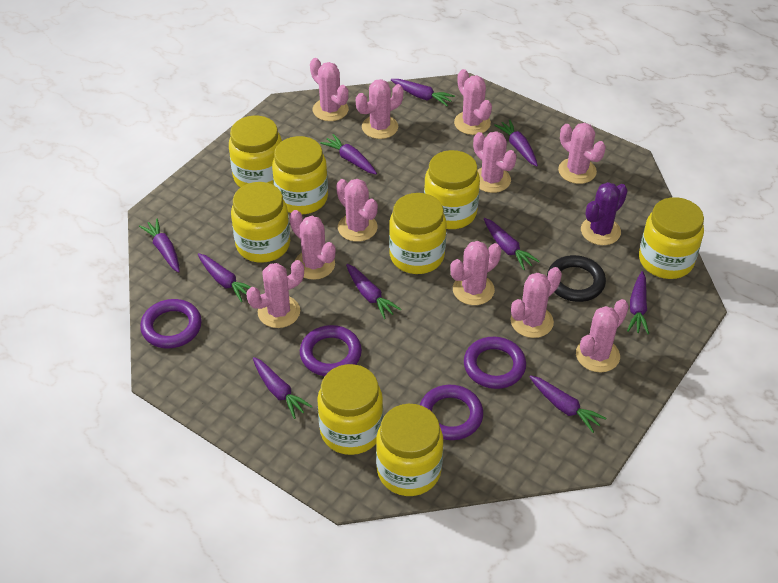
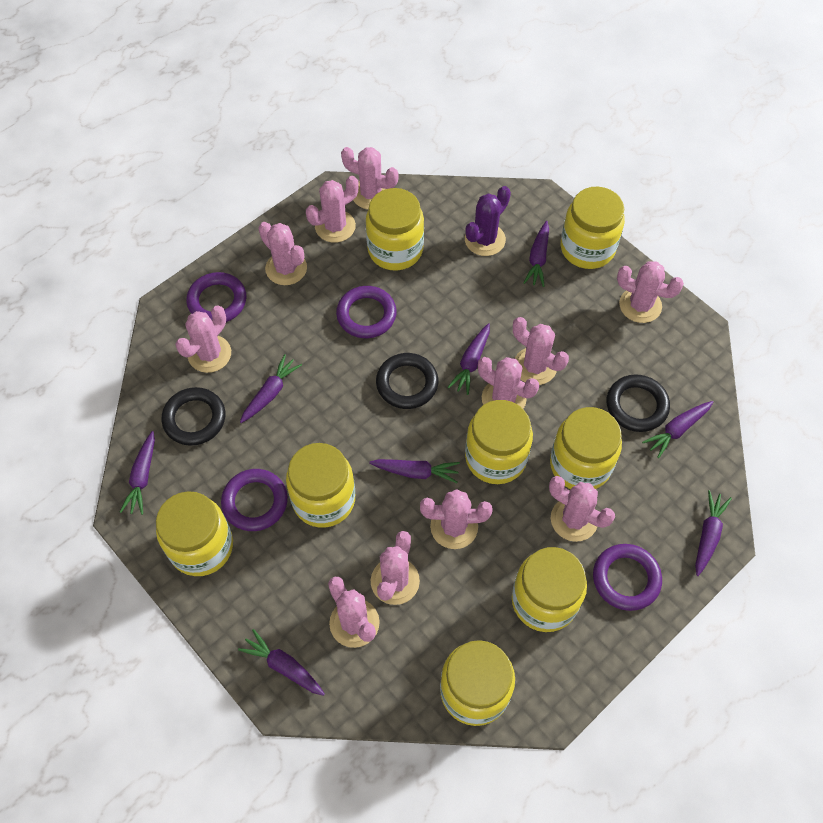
black ring: [547,255,606,302] = 1 -> [162,387,225,446] [376,353,438,409] [607,374,670,432] = 3
purple carrot: [139,219,180,273] [198,253,250,302] [253,357,313,419] [320,134,377,174] [346,264,401,319] [391,79,455,106] [484,218,540,270] [494,119,538,167] [529,375,607,433] [627,271,649,335] = 10 -> [120,431,155,515] [238,629,325,696] [240,354,302,423] [369,459,460,483] [448,323,490,395] [524,221,549,287] [642,401,713,458] [695,490,732,576] = 8

